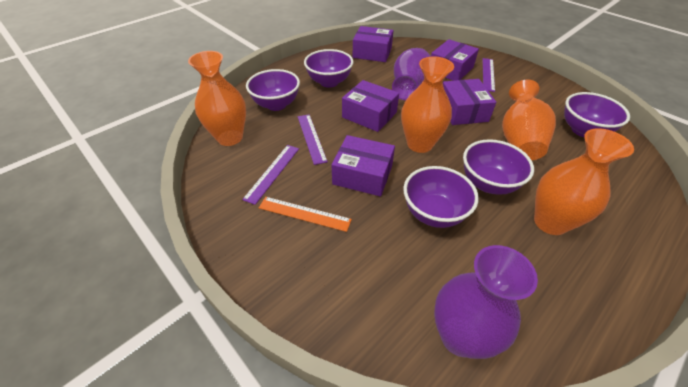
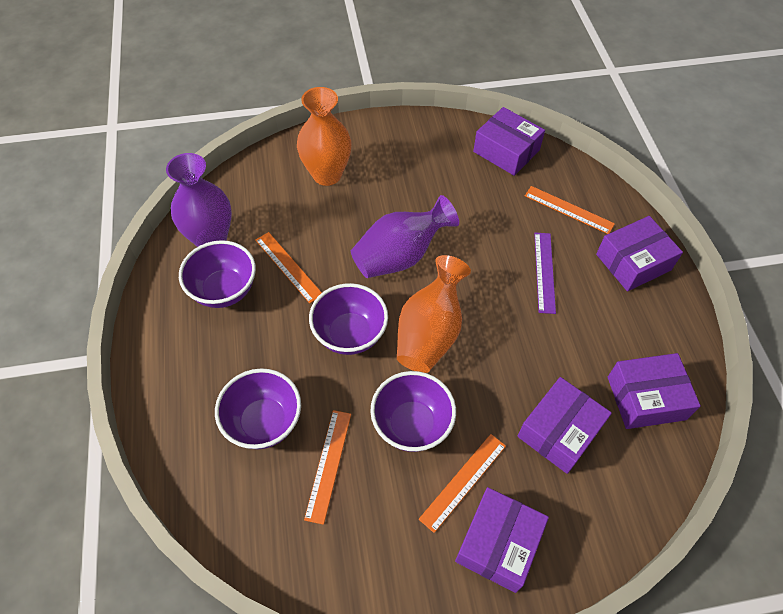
orange ruler: [259,197,352,232] = 1 -> [255,232,322,304] [304,410,351,525] [419,434,506,533] [525,186,615,234] = 4
orange vase: [188,51,246,146] [401,56,454,153] [502,79,556,160] [534,128,634,235] = 4 -> [297,87,351,186] [397,255,471,373] = 2
purple bowl: [246,69,300,111] [304,49,353,88] [403,166,479,228] [463,139,534,195] [564,92,630,137] = 5 -> [179,240,256,308] [215,369,301,449] [309,283,388,355] [370,371,456,452] = 4
purple ruler: [242,145,299,205] [298,114,328,165] [483,58,495,92] = 3 -> [534,233,556,314] = 1

